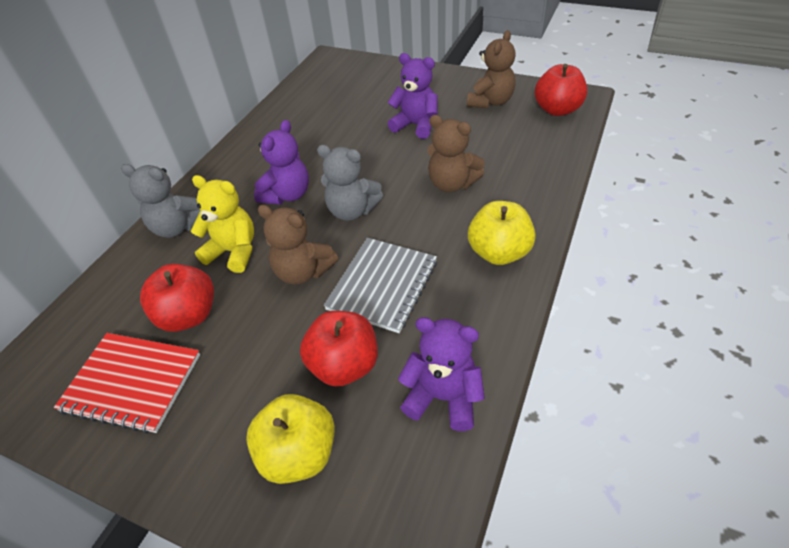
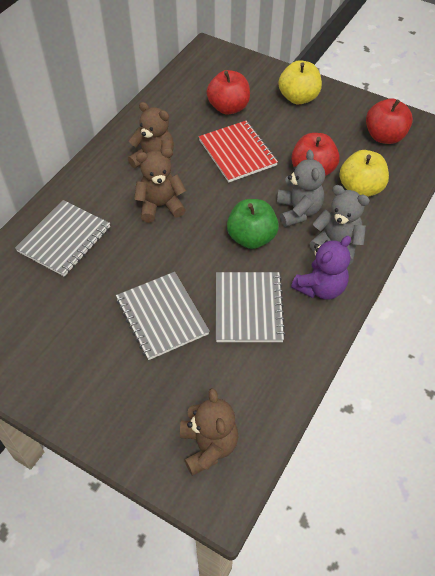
green apple: none = 0 -> [227,199,279,249] = 1
grey notebook: [324,238,437,333] = 1 -> [15,200,110,276] [116,272,210,360] [216,272,286,342] = 3
purple teddy bear: [254,120,309,204] [387,53,438,139] [398,317,485,431] = 3 -> [291,236,351,300] = 1
yellow teddy bear: [190,175,254,273] = 1 -> none = 0

